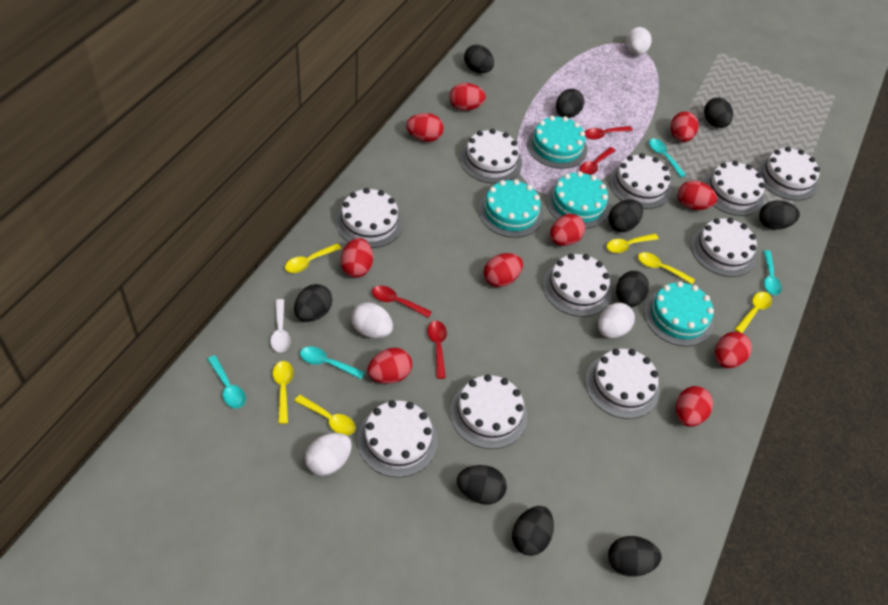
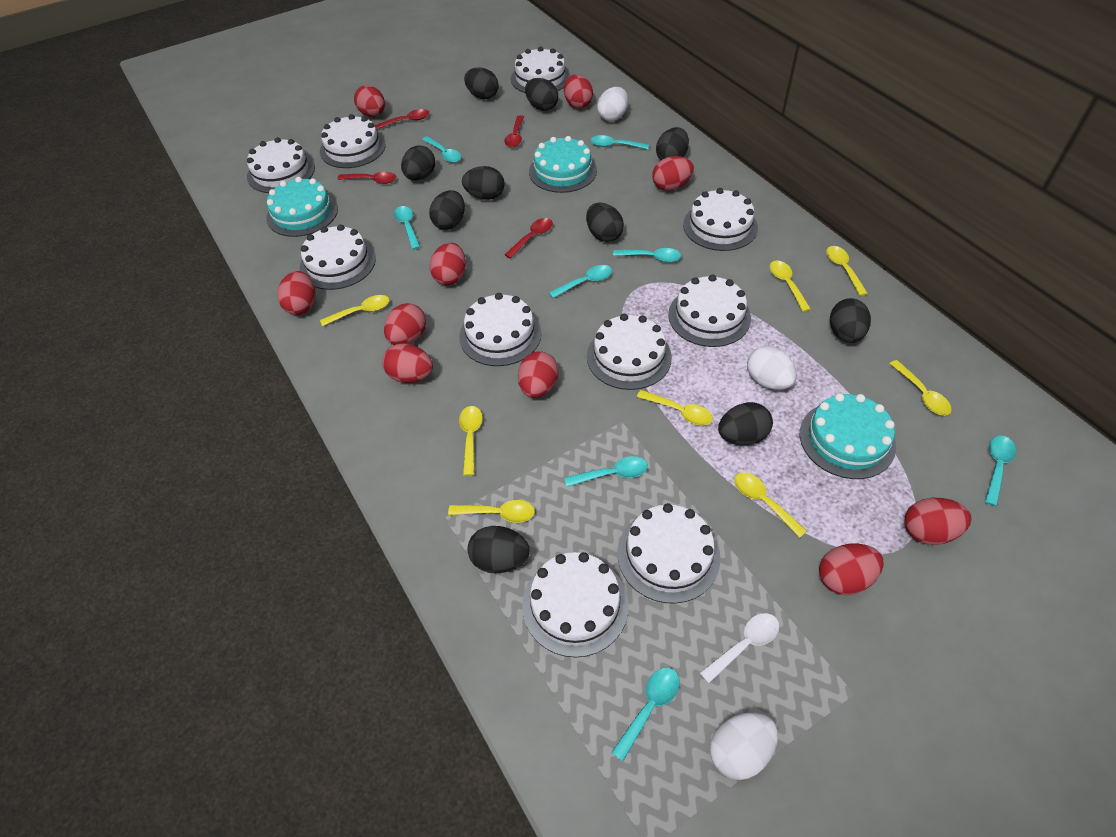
turquoise cake: [478,179,543,238] [527,116,587,169] [546,171,610,229] [644,281,714,347] = 4 -> [266,177,338,237] [529,136,597,193] [800,393,896,479] = 3
turquoise spoon: [207,355,246,409] [300,346,365,379] [649,139,686,177] [763,250,782,295] = 4 -> [394,206,420,250] [422,136,461,163] [549,265,612,298] [564,456,648,487] [590,135,649,149] [611,668,680,761] [613,248,681,262] [985,436,1016,506] = 8
white egg: [305,433,352,476] [351,302,393,338] [598,303,635,338] [626,27,652,55] = 4 -> [597,87,628,122] [710,712,778,780] [747,346,797,390] = 3
yellow spoon: [273,361,293,424] [285,243,341,273] [294,395,355,435] [607,234,659,253] [638,252,695,284] [735,292,772,333] = 6 -> [320,295,389,326] [448,500,535,523] [459,406,483,476] [637,390,713,425] [734,472,807,538] [769,260,811,312] [826,246,868,296] [889,360,952,416] = 8

